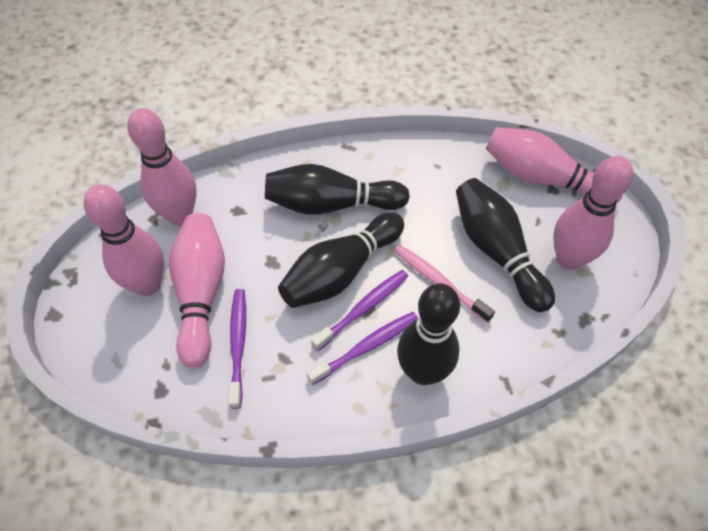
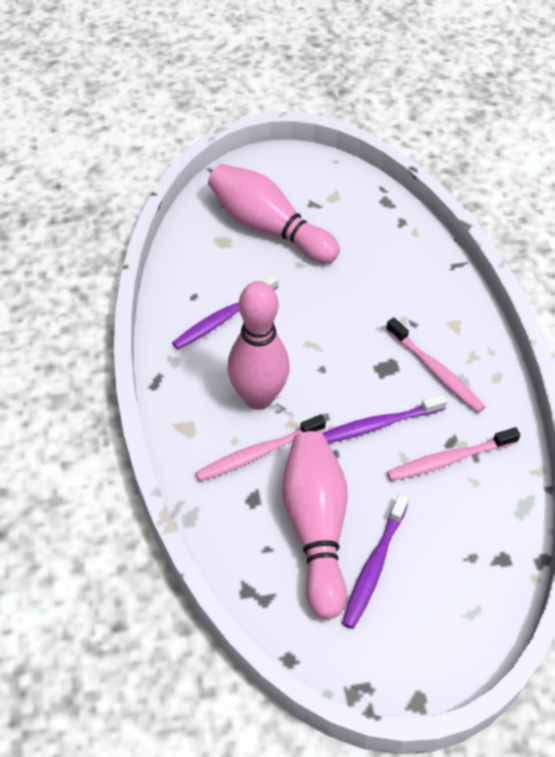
black bowling pin: [265,164,410,215] [278,212,404,308] [397,283,460,385] [456,178,555,312] = 4 -> none = 0
pink bowling pin: [83,184,164,296] [127,108,197,225] [169,213,225,368] [486,127,623,204] [553,156,633,270] = 5 -> [208,164,340,263] [227,281,289,410] [282,431,348,619] = 3
pink toothbrush: [394,245,495,323] = 1 -> [195,414,326,482] [386,317,485,413] [387,427,520,481] = 3

